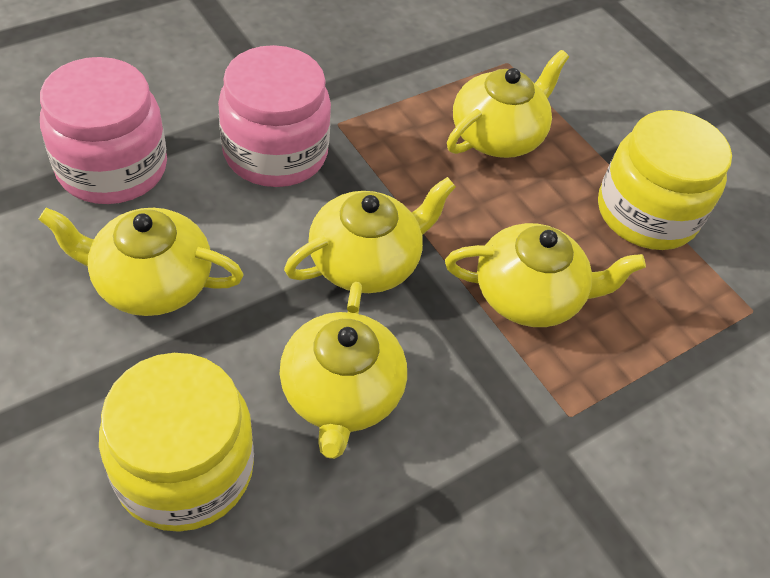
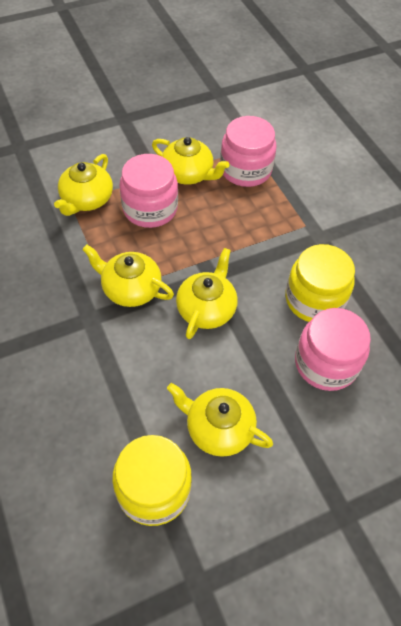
pink jar: [40,57,167,204] [218,45,331,187] = 2 -> [119,154,178,228] [220,116,276,187] [295,308,371,391] = 3

